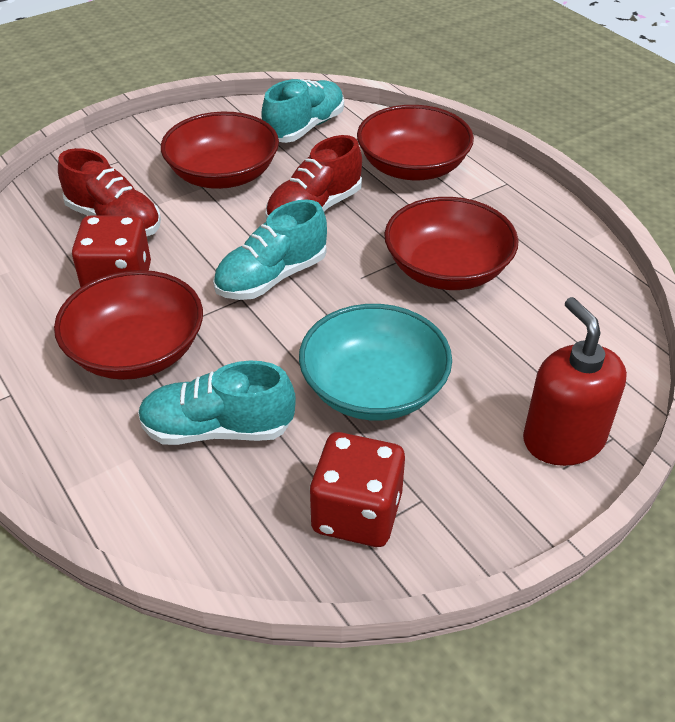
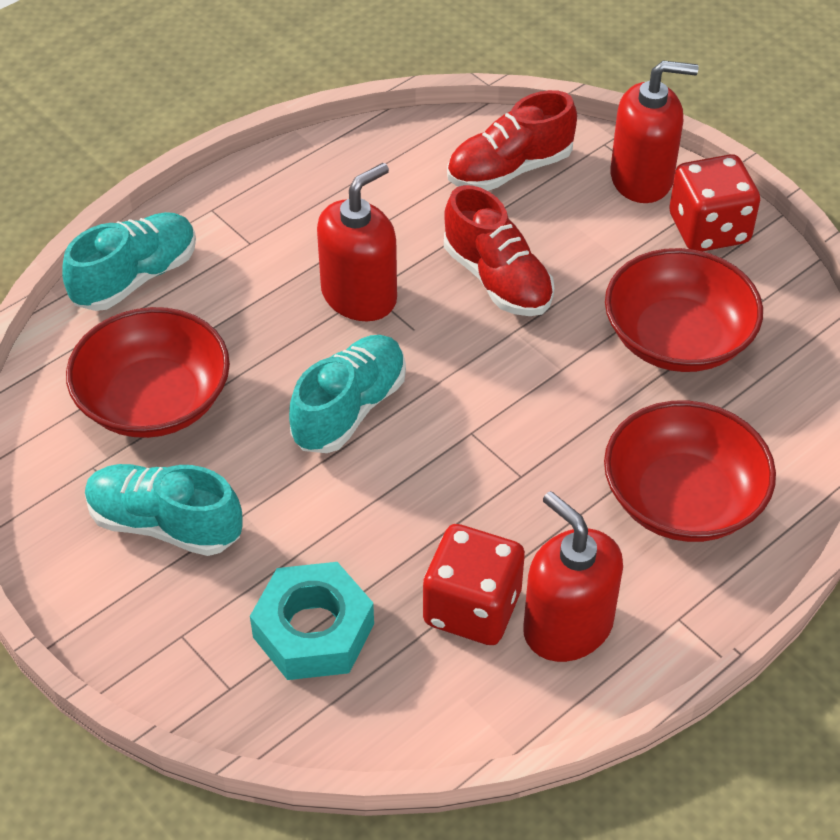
red bowl: [54,270,203,380] [161,111,279,189] [357,105,474,180] [384,197,518,290] = 4 -> [66,307,230,438] [604,401,776,542] [605,248,763,372] = 3
red soap dispenser: [523,297,627,466] = 1 -> [317,163,397,321] [523,491,623,662] [610,60,698,203] = 3
turquoise bowl: [299,304,452,421] = 1 -> none = 0
turquoise nut: none = 0 -> [250,562,374,680] = 1

